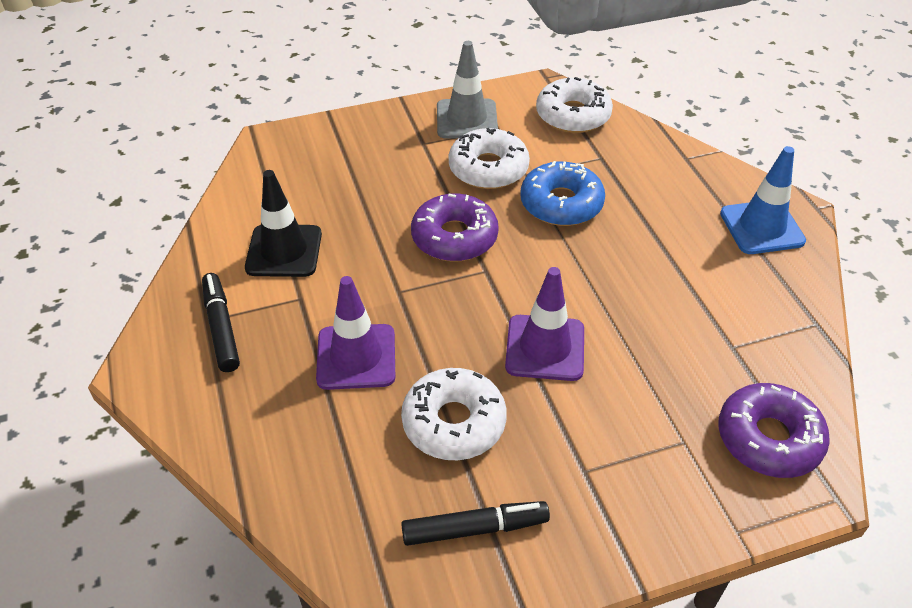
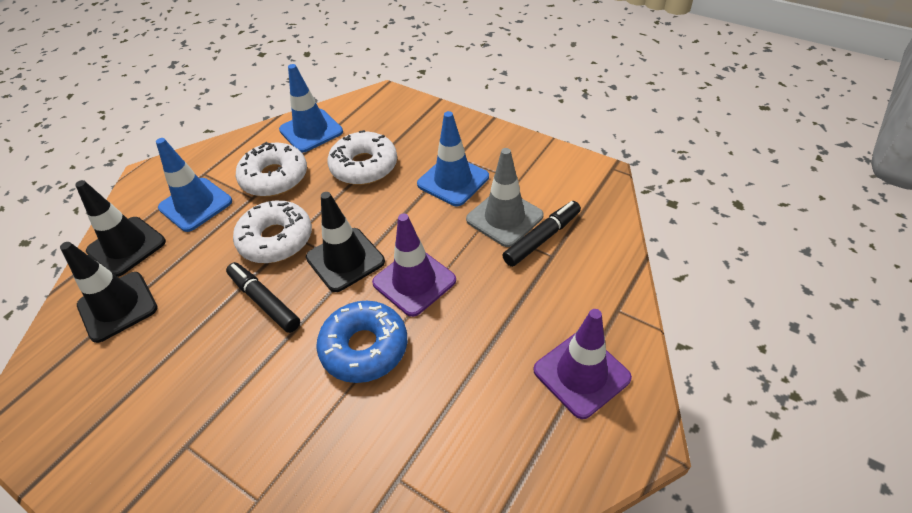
black traffic cone: [245,170,322,277] = 1 -> [60,242,158,343] [75,180,166,277] [306,192,385,292] = 3
blue traffic cone: [720,146,806,254] = 1 -> [156,138,232,232] [279,64,343,153] [417,111,489,206] = 3
purple donut: [411,193,499,262] [718,383,830,478] = 2 -> none = 0

